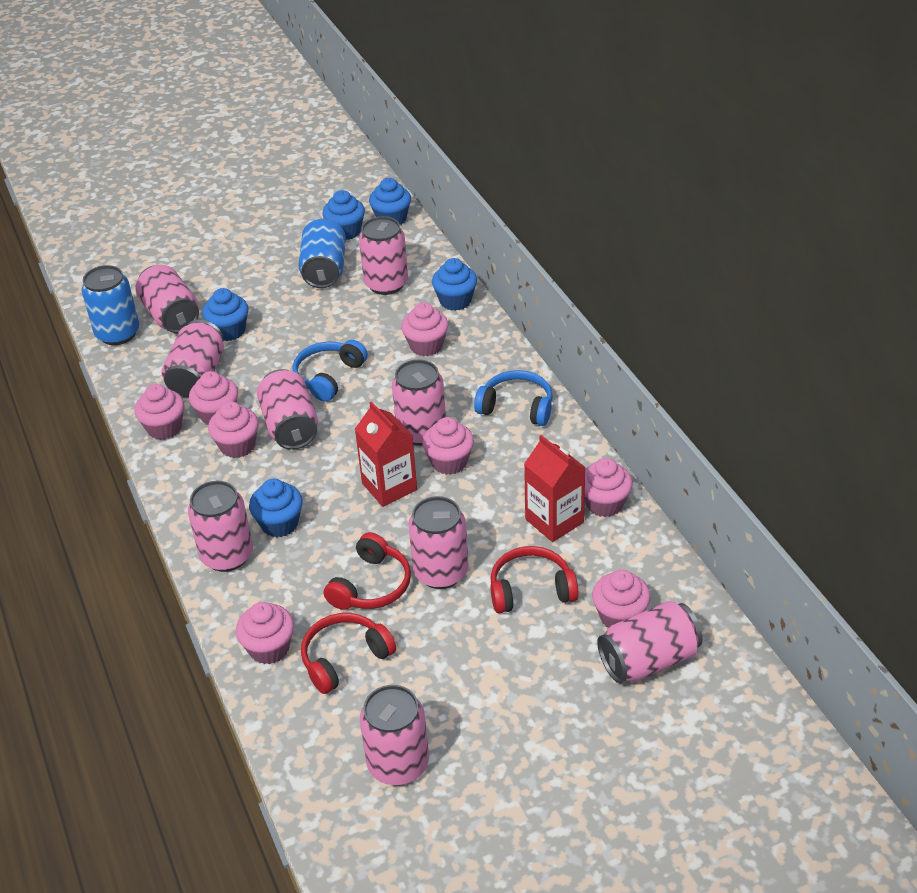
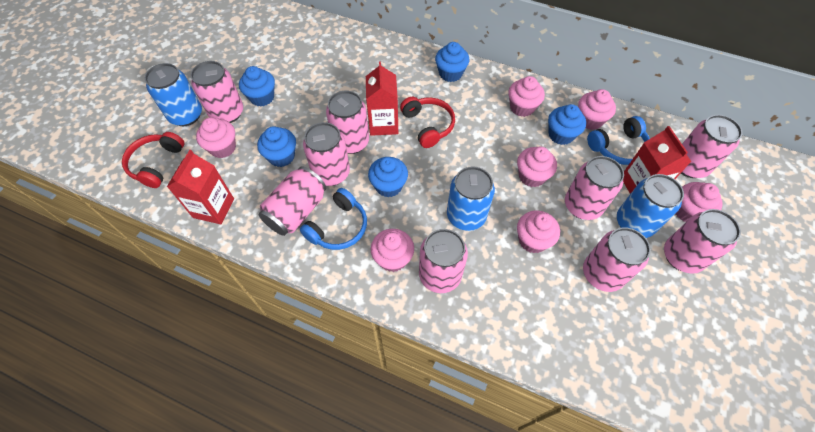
blue can: [82,265,139,345] [298,219,346,288] = 2 -> [145,63,202,126] [447,166,495,231] [617,174,684,238] = 3
pink cupcake: [134,384,184,440] [189,371,238,425] [208,402,259,458] [236,602,294,664] [401,302,448,356] [422,417,474,475] [585,458,633,517] [592,570,650,627] = 8 -> [196,117,236,158] [371,229,414,272] [508,76,545,117] [517,147,557,187] [517,211,560,253] [578,89,616,130] [675,182,723,222] = 7
red carton: [355,401,417,507] [524,435,586,542] = 2 -> [167,150,234,224] [366,61,398,136] [623,126,691,194] = 3
red headphones: [301,613,396,694] [324,532,411,610] [490,546,578,613] = 3 -> [122,132,184,188] [400,97,455,148] = 2

